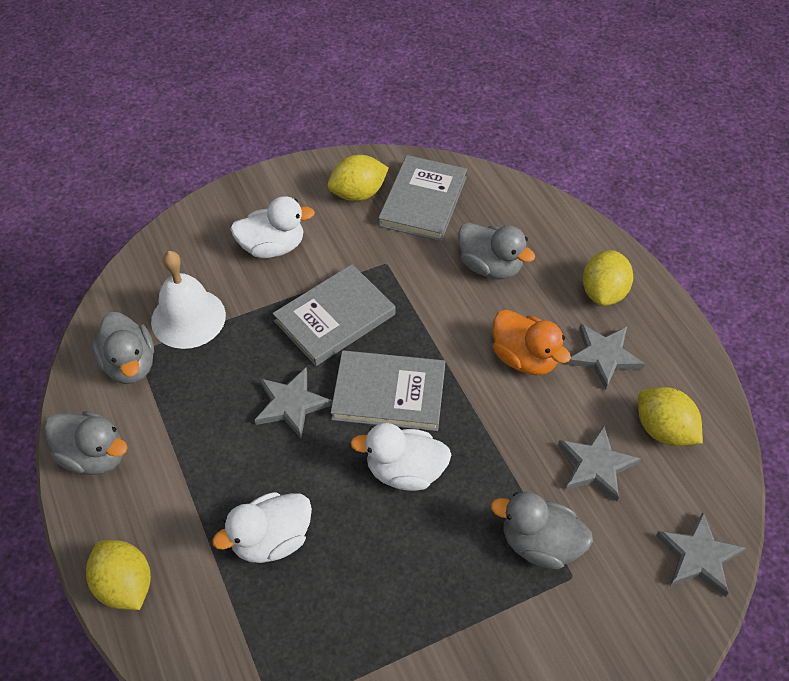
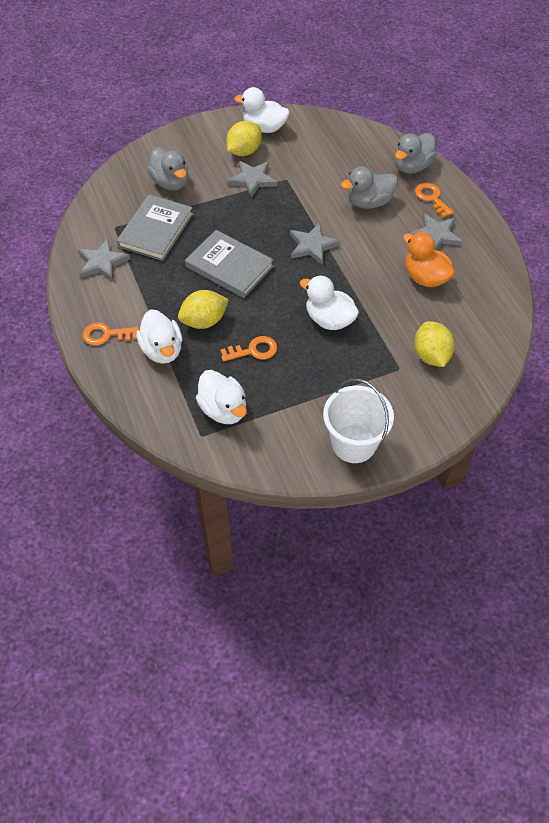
grey book: [273,264,395,366] [331,350,445,431] [378,155,467,241] = 3 -> [117,195,193,261] [185,230,274,298] = 2
grey duck: [45,411,128,475] [92,312,154,384] [458,222,535,279] [491,492,593,569] = 4 -> [147,147,188,190] [341,166,398,209] [395,133,437,174] = 3
orange key: none = 0 -> [82,322,139,346] [221,336,277,362] [415,183,454,218] = 3
white bell: [151,251,226,349] = 1 -> none = 0
white bucket: none = 0 -> [323,379,394,463] = 1
white duck: [212,492,312,563] [230,196,315,258] [351,423,451,491] = 3 -> [136,309,182,364] [196,370,247,424] [234,87,289,133] [300,276,359,330] = 4
yellow lemon: [86,540,151,610] [328,155,389,201] [583,250,633,306] [638,387,703,446] = 4 -> [178,290,229,329] [226,121,262,156] [414,321,455,367] = 3

